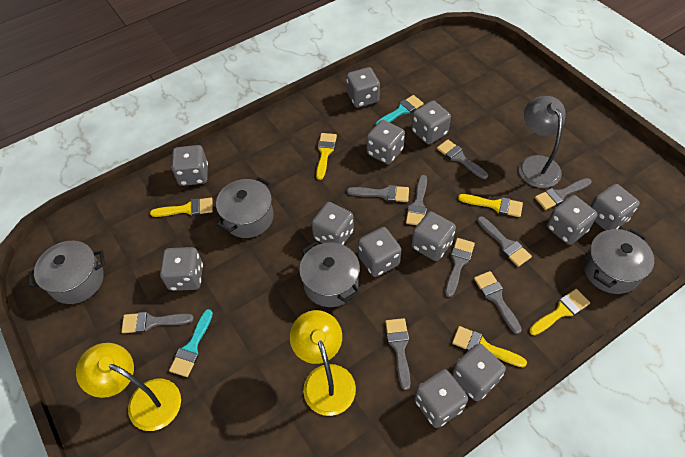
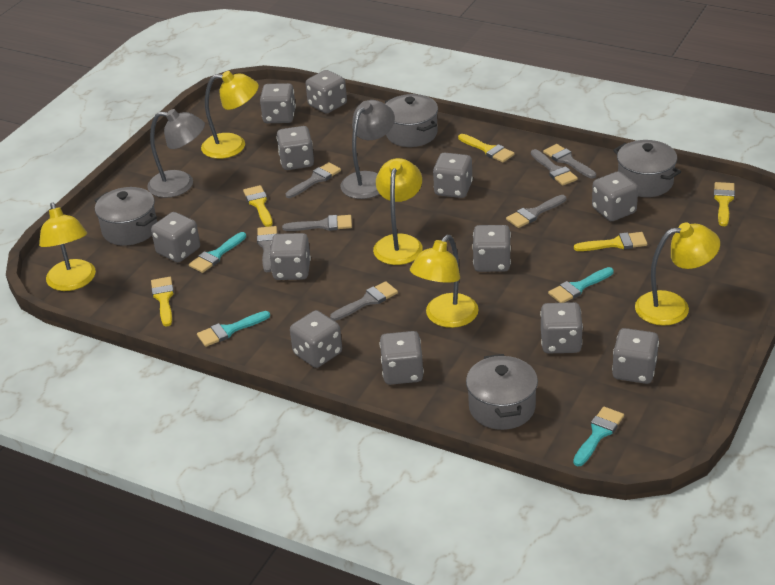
grey brush: [121,312,194,333] [347,185,409,202] [385,318,410,390] [406,175,427,225] [437,139,488,179] [445,238,475,297] [474,271,522,334] [477,216,532,267] [535,178,591,210] = 9 -> [257,226,277,272] [282,215,352,231] [286,162,341,198] [330,281,398,321] [506,195,566,228] [531,149,578,186] [543,144,596,178] = 7
grey lamp: [519,96,566,188] = 1 -> [147,109,205,198] [340,100,395,199] = 2
turquoise brush: [169,309,213,377] [376,95,424,125] = 2 -> [189,232,246,273] [197,311,270,347] [548,267,614,303] [573,407,624,466] = 4
yellow lamp: [76,343,181,431] [290,310,356,416] = 2 -> [39,203,96,291] [201,71,259,159] [373,158,423,265] [410,235,479,328] [635,223,720,326] = 5

